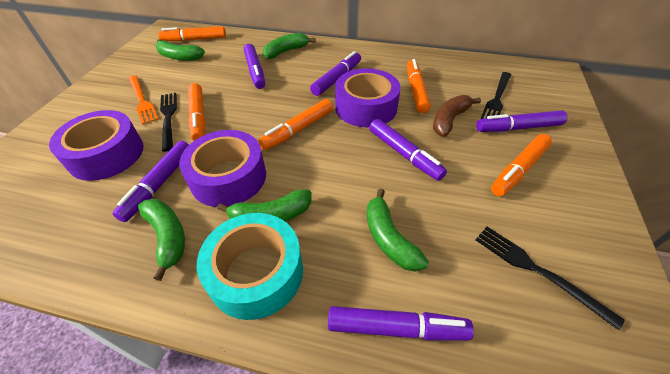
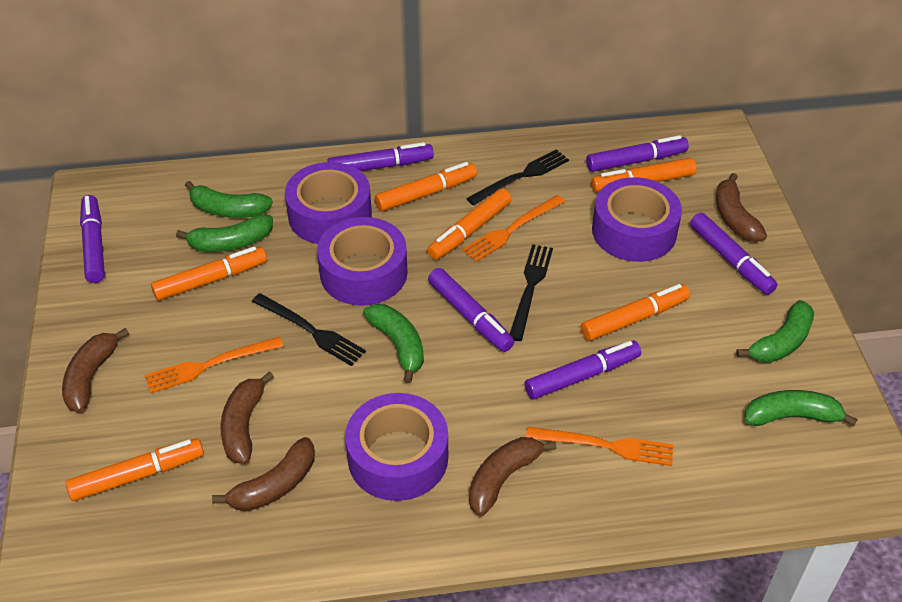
brown banana: [433,95,481,137] = 1 -> [62,328,129,413] [212,437,315,511] [221,371,274,464] [469,437,557,516] [716,173,767,242] = 5
orange fork: [128,75,159,124] = 1 -> [145,336,283,394] [462,195,565,262] [526,427,674,466] = 3
orange marker: [158,26,226,42] [188,83,206,141] [259,99,333,150] [407,59,431,113] [491,134,552,196] = 5 -> [66,438,204,501] [151,246,267,301] [375,162,477,211] [427,188,512,260] [581,284,690,341] [591,158,696,192] = 6
purple tape: [49,110,144,181] [179,130,266,207] [335,68,401,127] = 3 -> [285,162,372,244] [317,217,408,306] [345,393,448,501] [592,177,682,262] = 4
turquoise tape: [197,213,303,320] = 1 -> none = 0

